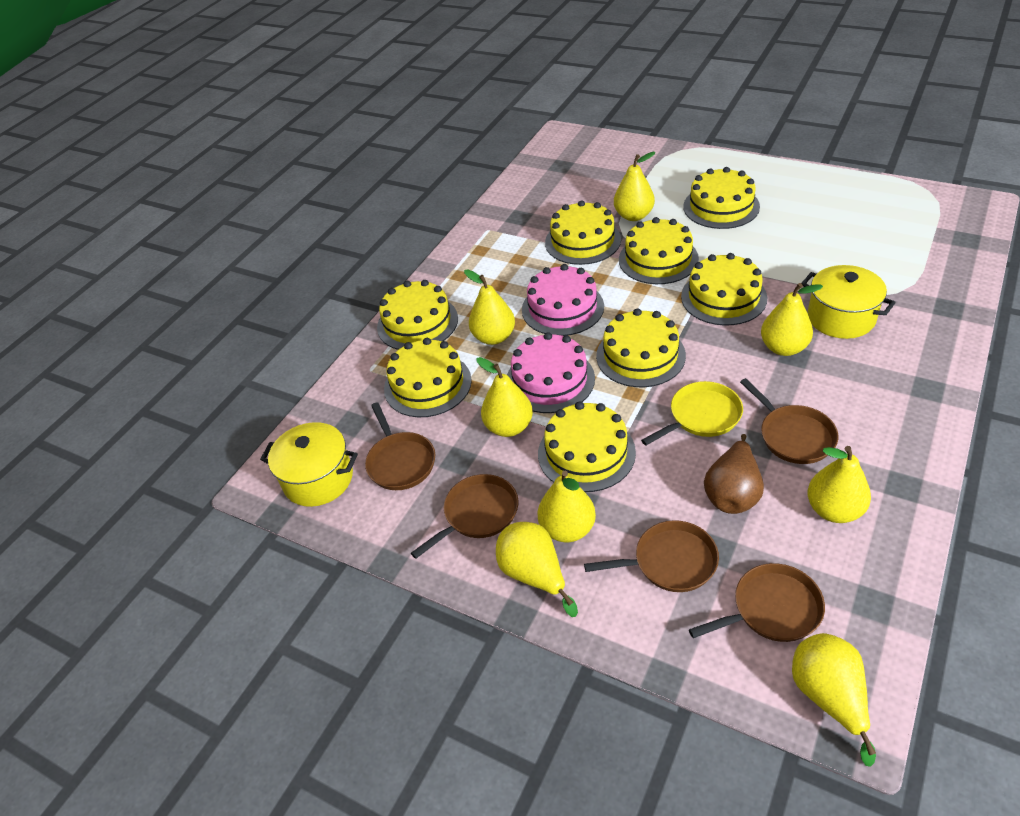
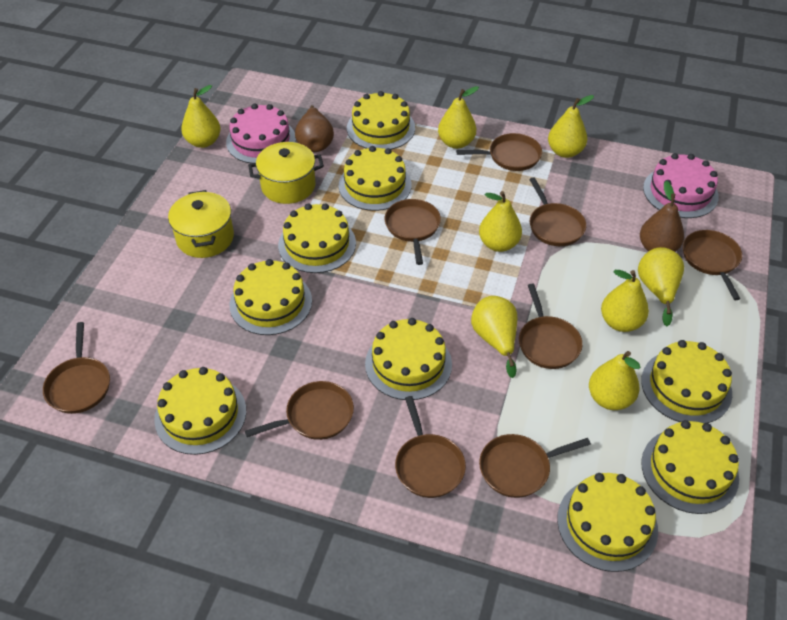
brown pan: [365,402,435,490] [411,474,518,559] [584,520,719,592] [689,563,825,642] [740,378,838,464] = 5 -> [43,322,110,414] [245,381,354,440] [385,199,441,265] [395,396,466,498] [456,133,542,171] [479,434,591,498] [519,284,582,369] [529,177,586,246] [683,230,742,300] = 9
brown pear: [704,434,764,514] = 1 -> [295,105,334,152] [640,181,684,252] = 2
yellow cake: [377,280,458,350] [384,338,472,417] [538,402,636,492] [545,200,621,265] [596,309,686,387] [619,217,699,284] [681,253,767,326] [683,167,760,229] = 8 -> [154,367,246,455] [230,259,312,335] [278,203,356,273] [339,146,412,211] [347,91,415,150] [365,318,452,400] [557,473,658,572] [641,340,732,424] [641,420,739,514] = 9
yellow pan: [641,381,743,445] = 1 -> none = 0

